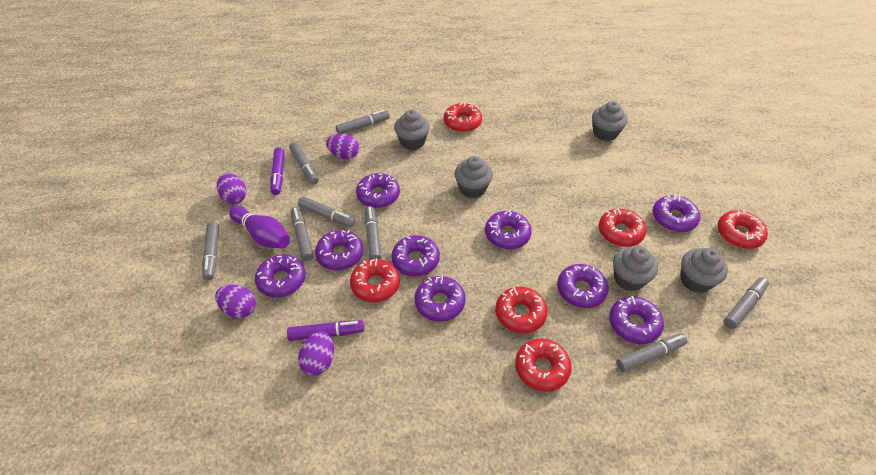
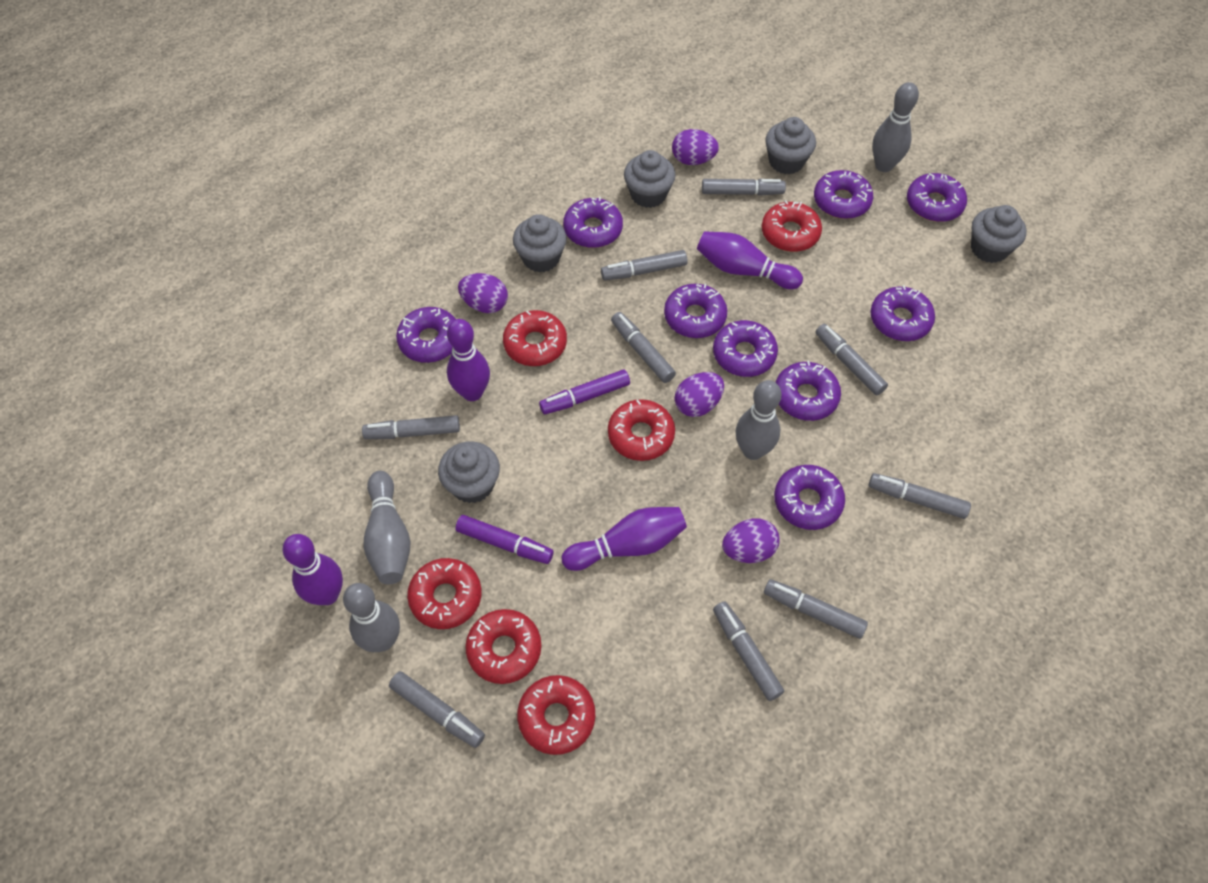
grey bowling pin: none = 0 -> [343,583,400,652] [364,471,411,584] [736,380,782,460] [872,82,919,172] = 4
grey marker: [202,222,219,280] [289,142,319,185] [291,207,314,261] [298,196,356,228] [336,110,390,134] [365,206,382,259] [616,333,688,372] [724,277,769,329] = 8 -> [362,415,460,439] [389,671,485,748] [601,250,687,280] [611,312,676,383] [702,179,786,196] [713,601,784,701] [764,579,868,639] [815,324,888,395] [869,473,971,519] = 9
purple bowling pin: [229,206,290,249] = 1 -> [282,534,343,605] [447,319,490,401] [562,507,687,571] [697,231,803,289] = 4

